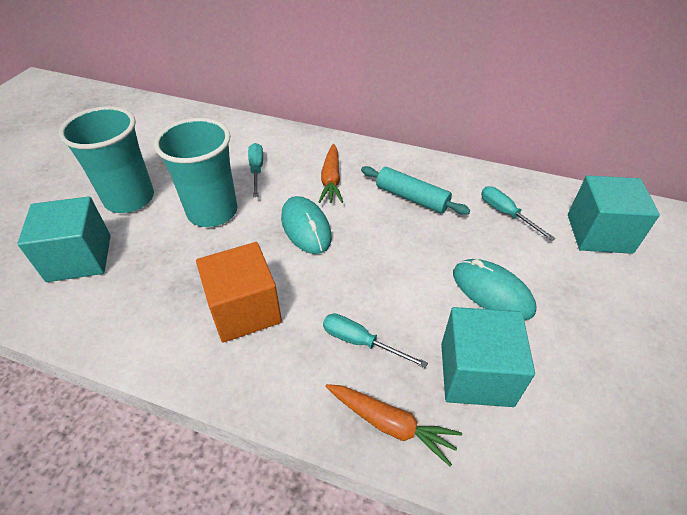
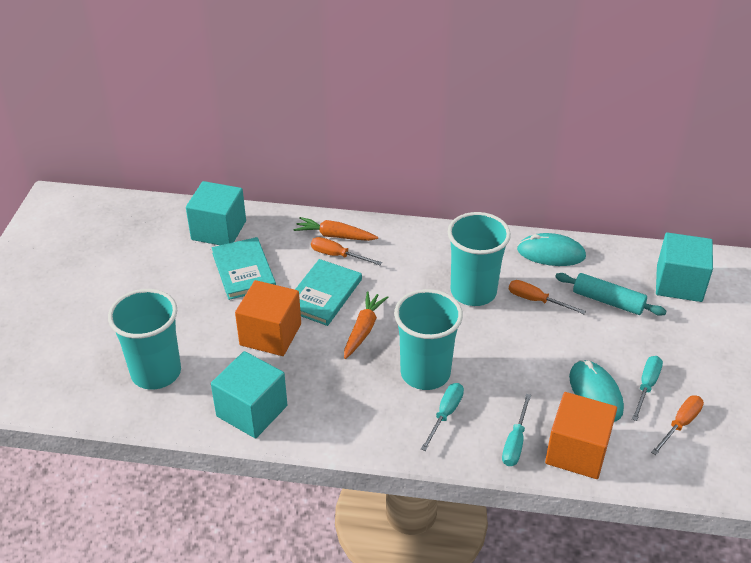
orange cube: [196,242,282,343] = 1 -> [235,280,301,356] [545,392,617,479] = 2
orange screwdriver: none = 0 -> [311,237,382,265] [509,280,586,314] [651,396,704,455] = 3
turquoise book: none = 0 -> [212,237,276,300] [295,259,362,326] = 2
turquoise cup: [59,106,154,213] [154,118,237,227] = 2 -> [108,289,181,390] [394,289,463,390] [448,212,511,306] = 3

